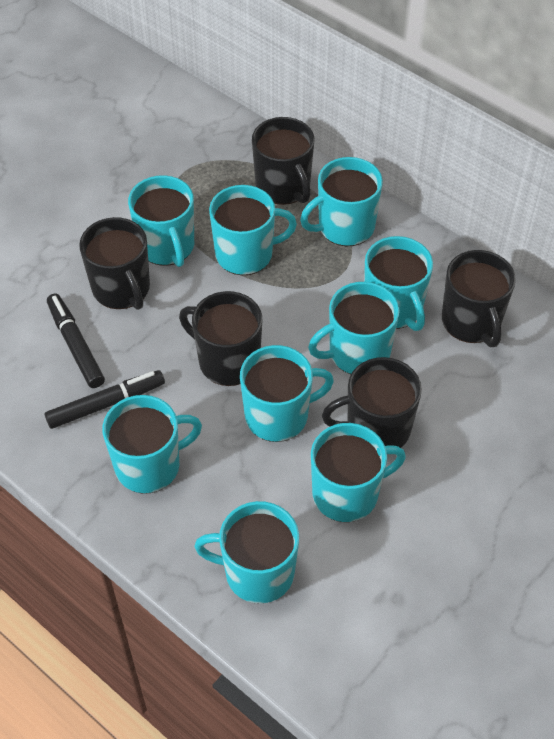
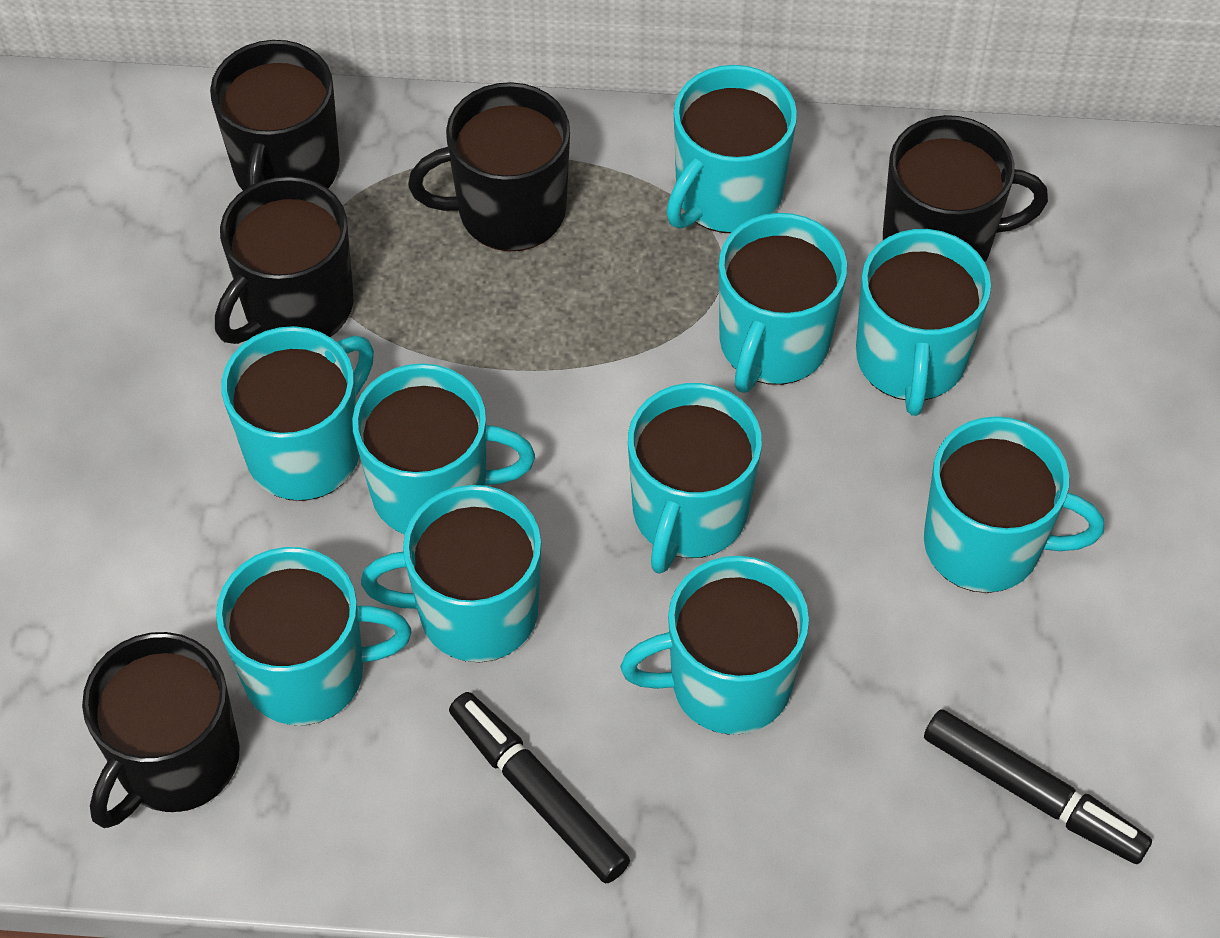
turquoise mug: [102,395,202,493] [128,175,194,267] [194,501,299,603] [209,185,297,275] [240,345,334,442] [300,157,383,246] [308,282,400,374] [311,423,406,522] [364,236,433,331] = 9 -> [216,547,411,725] [221,326,374,501] [352,363,535,534] [361,485,541,663] [620,556,809,735] [628,383,762,574] [666,65,797,233] [719,213,847,393] [856,229,991,416] [924,416,1104,593] = 10

